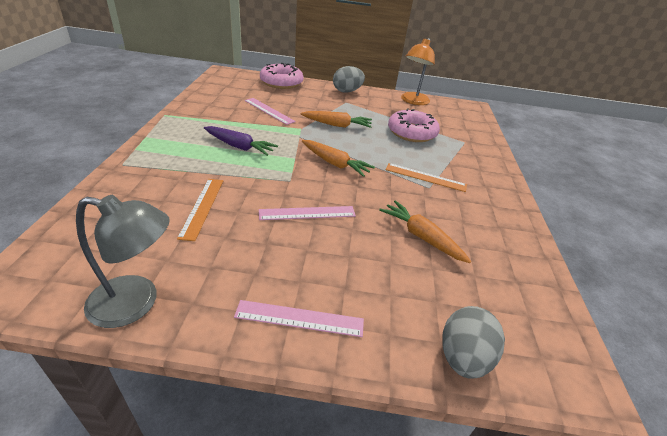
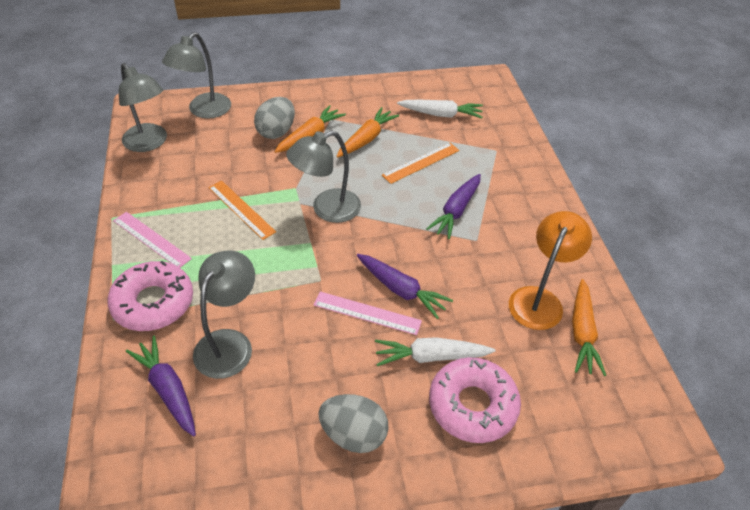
grey lamp: [76,195,170,328] = 1 -> [119,63,167,152] [162,32,231,119] [193,250,255,379] [286,131,361,223] = 4
pink ruler: [234,300,364,337] [245,98,296,125] [259,206,356,220] = 3 -> [113,212,192,268] [314,291,422,335] = 2
purple carrot: [204,126,278,156] = 1 -> [126,336,196,437] [357,254,453,319] [426,174,481,239] = 3
white carrot: none = 0 -> [375,337,495,366] [397,100,483,119] = 2

